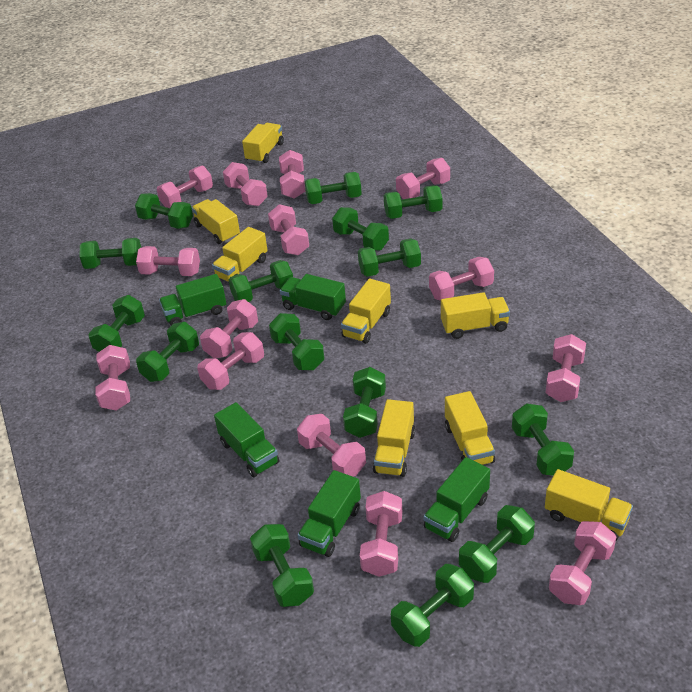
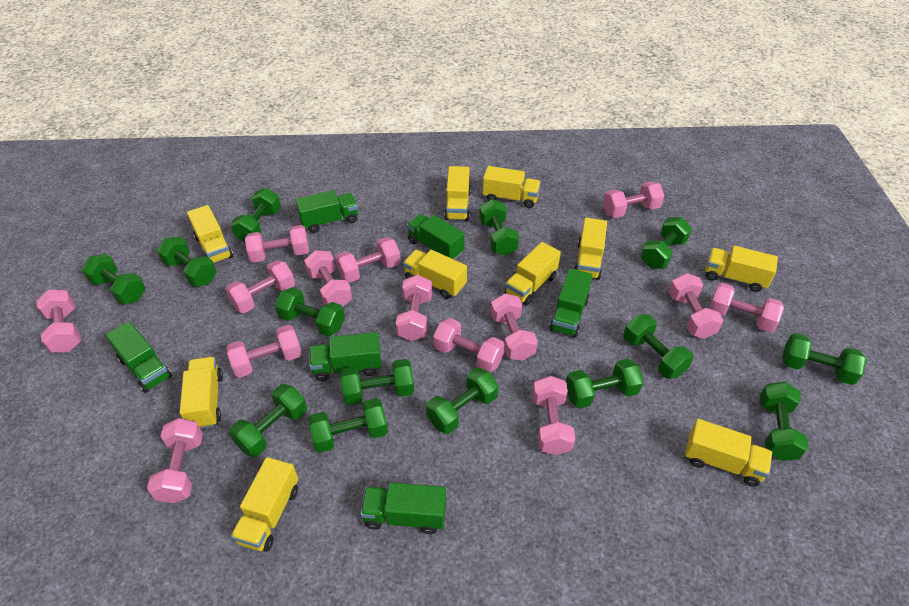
green dumbbell: [80,238,141,269] [88,295,145,352] [135,193,193,229] [136,322,199,382] [229,260,293,302] [250,524,314,607] [269,313,324,370] [305,172,362,204] [332,207,389,251] [343,367,386,438] [358,239,421,277] [384,185,442,219] [391,564,474,647] [459,505,535,583] [512,403,574,476] = 15 -> [82,254,146,305] [157,236,217,287] [229,384,307,457] [231,188,281,242] [275,287,345,337] [308,398,388,453] [340,359,414,405] [426,367,498,434] [479,199,519,256] [566,359,644,409] [623,314,693,379] [641,217,692,269] [759,382,809,461] [782,333,867,385] = 14
green truck: [159,274,226,326] [214,402,279,477] [280,274,346,320] [298,470,361,557] [424,457,490,542] = 5 -> [105,321,172,393] [295,190,358,233] [309,332,382,381] [360,482,446,534] [407,214,465,260] [549,268,593,337] = 6
yellow truck: [192,199,240,244] [212,227,268,282] [242,123,284,163] [341,279,391,344] [373,399,415,477] [441,292,510,339] [445,391,495,465] [545,469,633,541] = 8 -> [180,357,223,429] [187,205,233,263] [231,457,298,552] [403,250,467,299] [444,166,471,221] [483,166,541,208] [505,242,561,306] [574,218,607,280] [685,419,772,487] [705,246,778,292] = 10

